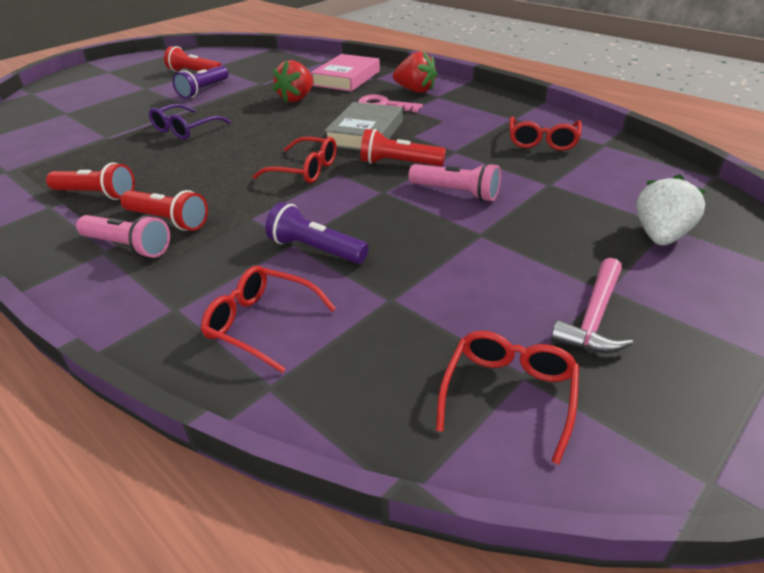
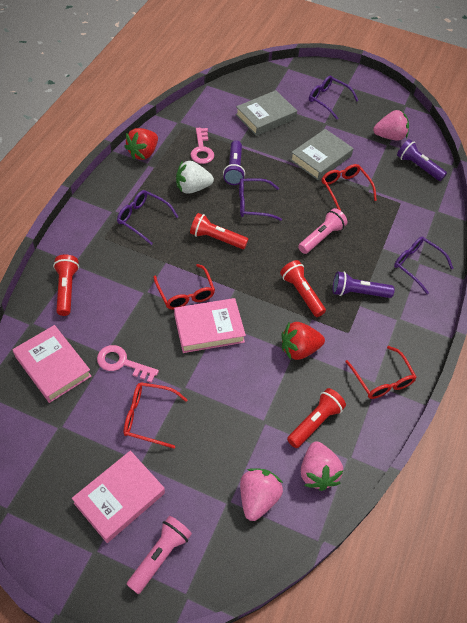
grey book: [324,102,403,150] = 1 -> [235,90,297,136] [290,129,353,180] = 2
pink book: [311,54,380,92] = 1 -> [13,325,92,403] [72,451,165,543] [174,298,246,353] = 3
pink hammer: [551,258,633,353] = 1 -> none = 0
pink key: [358,94,423,112] = 1 -> [97,345,159,383] [190,128,214,164] = 2
pink strawberry: none = 0 -> [240,468,283,521] [301,441,344,491] [373,110,409,141] = 3
purple flashlight: [173,66,229,98] [265,202,369,264] = 2 -> [223,140,245,185] [333,271,395,298] [397,139,447,181] = 3
purple glasses: [149,104,231,140] = 1 -> [117,190,178,245] [239,178,282,221] [309,76,359,120] [394,237,454,294] = 4

